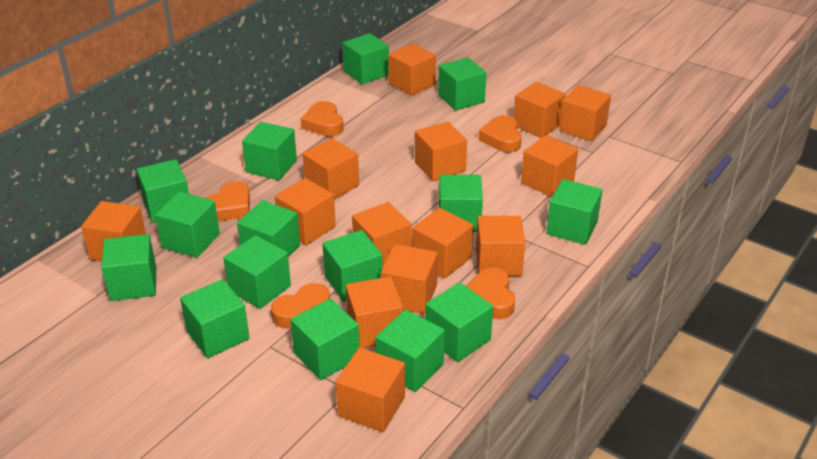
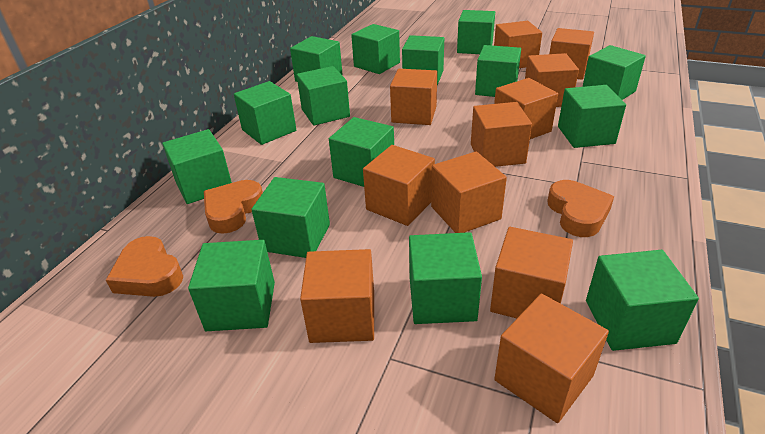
orange cube: [81,201,146,261] [275,178,336,246] [303,138,359,199] [336,348,405,432] [346,276,403,349] [352,202,411,266] [381,244,438,314] [388,43,436,96] [412,208,473,279] [415,121,467,181] [476,216,525,276] [514,82,566,138] [521,135,578,197] [559,85,611,141] = 14 -> [300,249,374,343] [363,145,435,226] [390,69,437,125] [431,151,507,233] [471,102,532,167] [490,227,573,318] [494,21,542,68] [494,78,558,139] [494,294,609,423] [525,53,579,107] [549,28,594,80] = 11
orange heart: [205,181,250,221] [271,283,330,329] [301,101,344,137] [466,267,515,319] [478,115,522,153] = 5 -> [106,236,183,297] [204,180,263,234] [547,180,614,237] = 3

